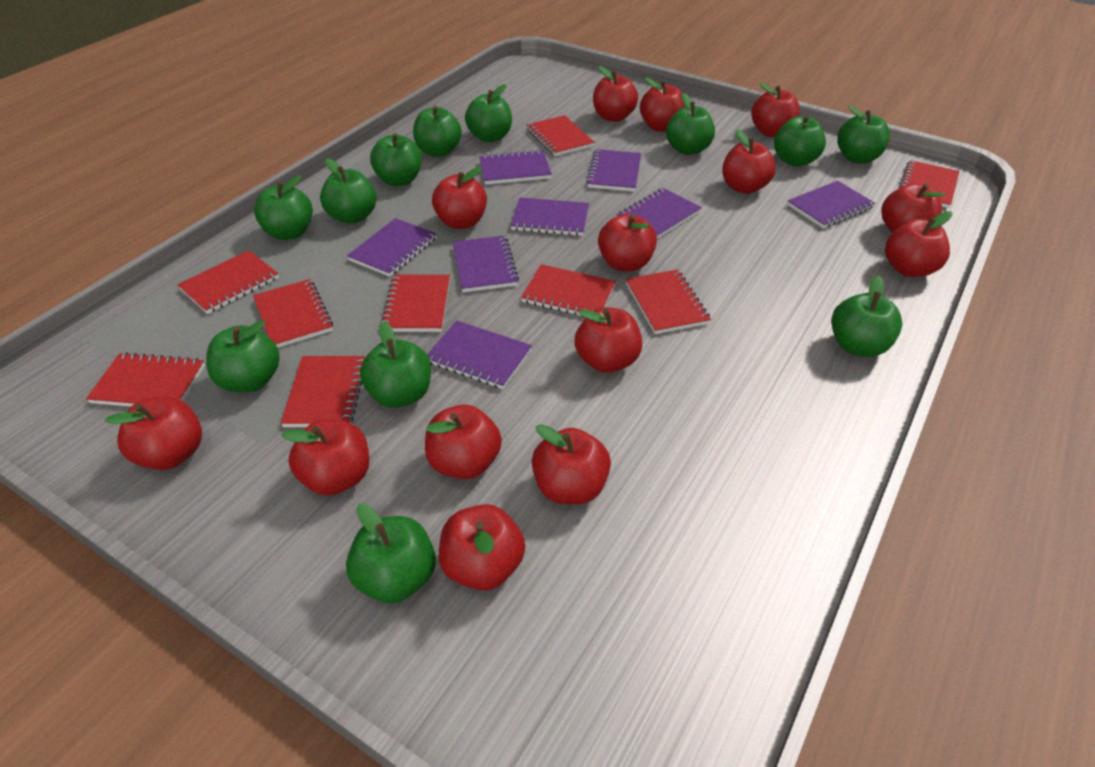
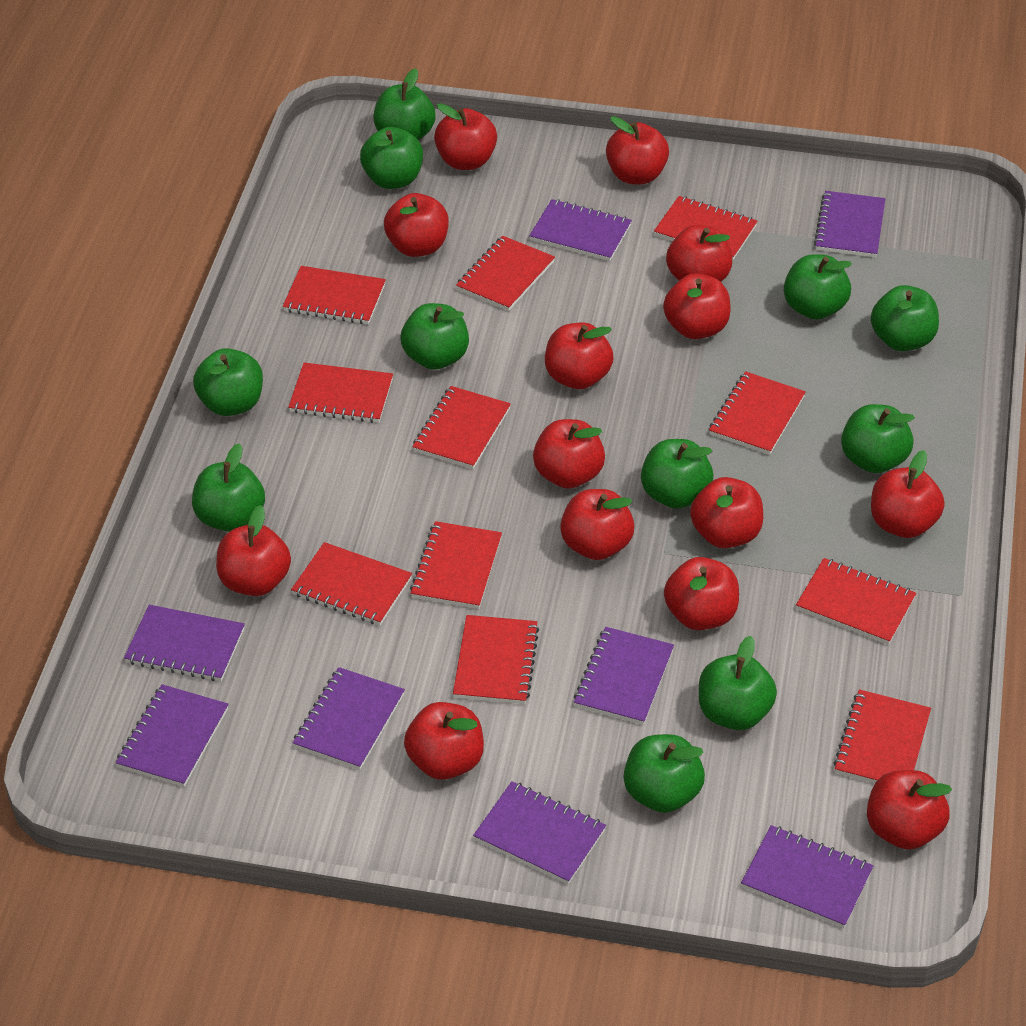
green apple: [206,321,280,392] [254,175,313,240] [320,158,376,224] [346,504,436,603] [360,321,431,408] [370,133,422,186] [413,106,462,157] [465,84,512,142] [666,93,715,155] [774,115,826,166] [831,275,902,357] [837,106,890,164] = 12 -> [192,443,265,532] [193,348,263,416] [360,127,423,189] [374,68,436,140] [401,303,469,370] [624,734,705,813] [641,439,713,509] [699,636,777,730] [784,254,852,320] [841,404,915,473] [871,285,939,351] = 11
red notebook: [86,352,205,407] [177,250,279,314] [253,279,333,348] [281,356,365,427] [380,275,450,332] [521,264,616,316] [527,115,595,156] [626,269,711,334] [899,160,959,208] = 9 -> [283,266,386,324] [288,363,393,423] [291,542,412,625] [410,521,502,609] [412,386,511,469] [453,615,539,704] [456,236,555,311] [654,196,758,261] [709,371,806,455] [796,558,916,645] [833,689,931,783] = 11

